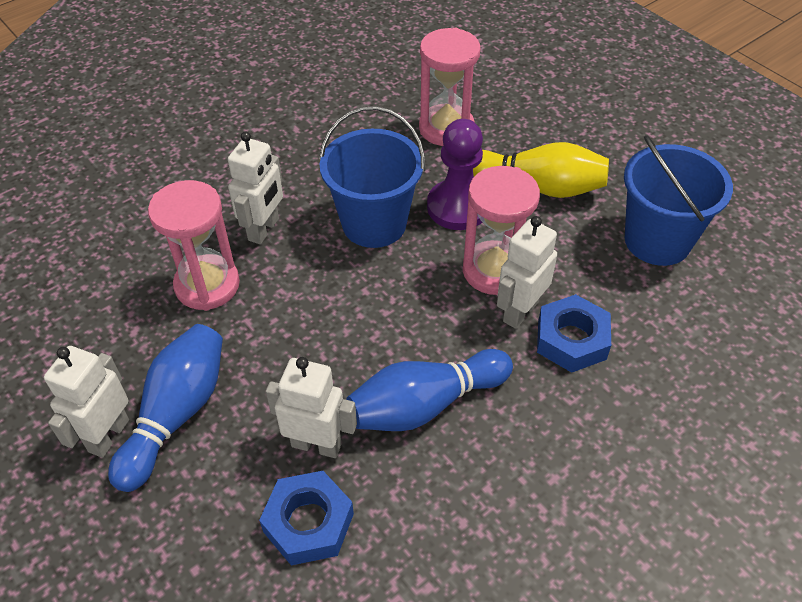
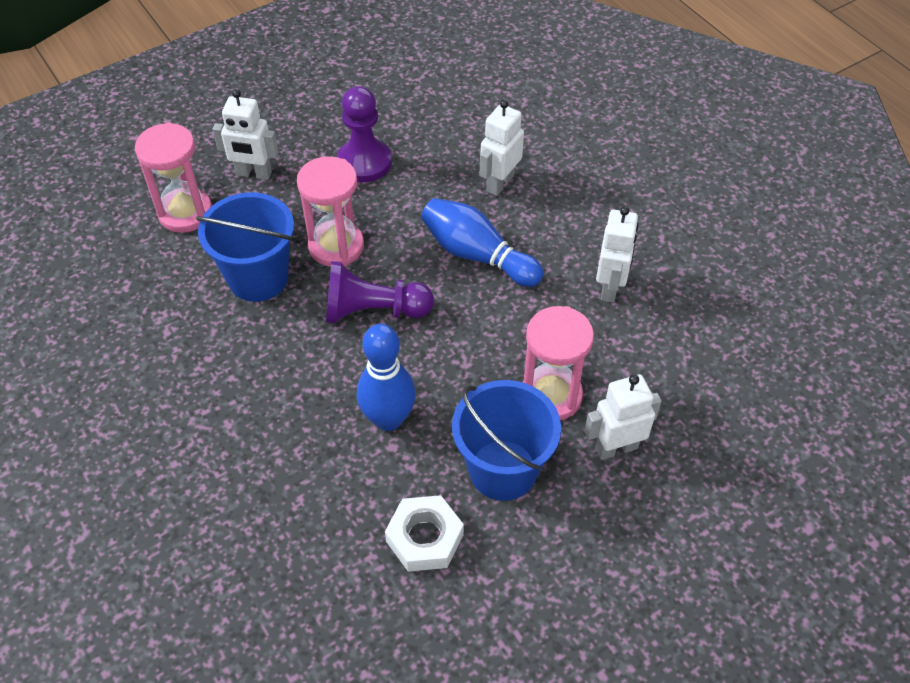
blue nut: [259,471,354,565] [537,294,611,373] = 2 -> none = 0
purple pawn: [427,119,483,230] = 1 -> [326,261,434,324] [337,86,392,182] = 2
white nut: none = 0 -> [385,495,464,572] = 1
yellow bowling pin: [473,142,609,198] = 1 -> none = 0

